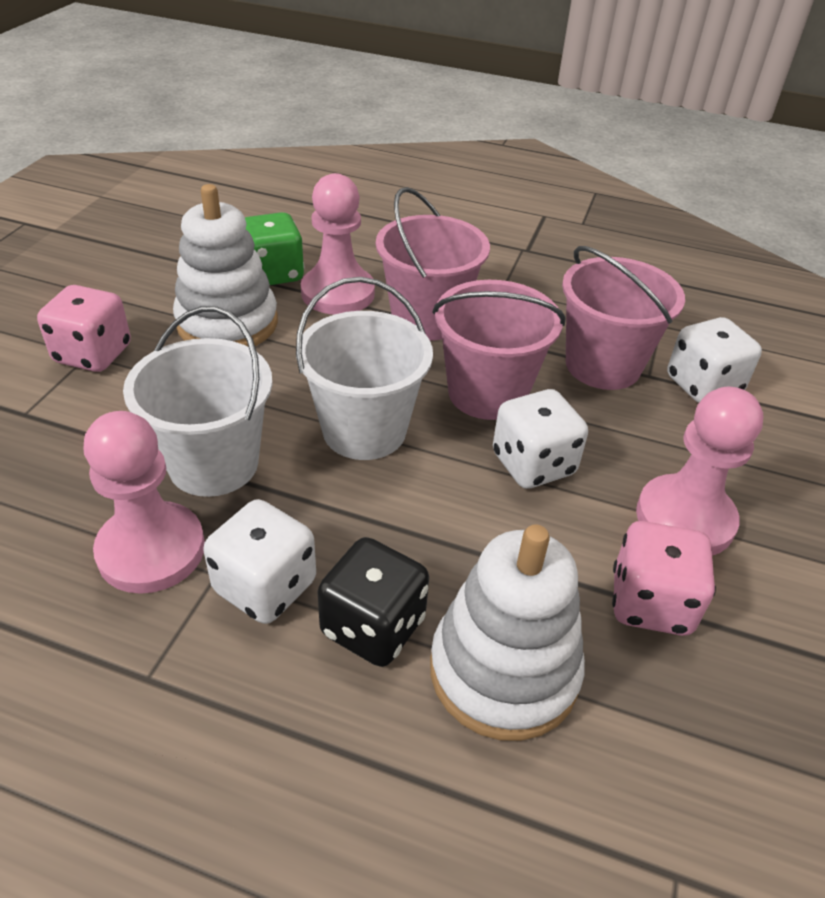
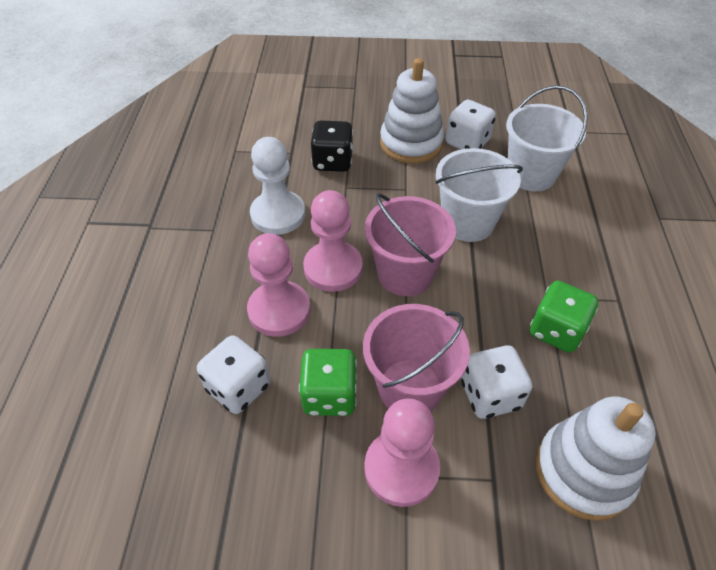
green dice: [245,212,305,285] = 1 -> [299,349,357,416] [530,281,598,352] = 2
pink bucket: [376,187,490,341] [433,280,566,420] [562,246,685,390] = 3 -> [363,304,470,411] [365,193,456,296] = 2
pink dice: [37,285,131,372] [612,521,716,636] = 2 -> none = 0
white pawn: none = 0 -> [250,137,305,235] = 1

